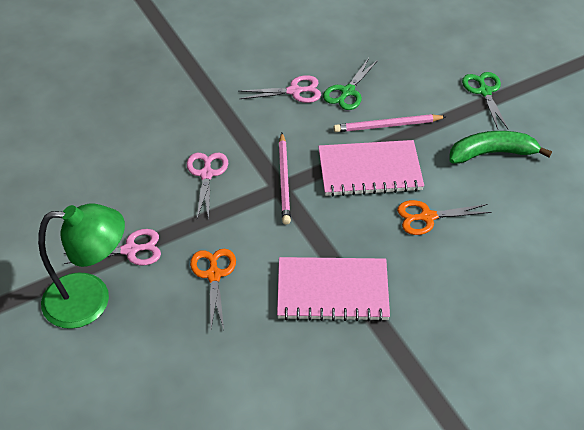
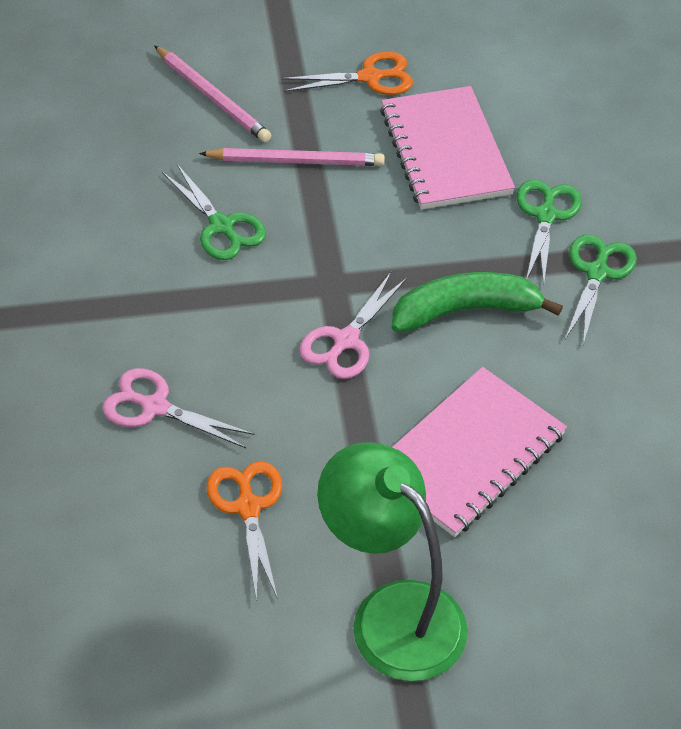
green scissors: [323,58,378,110] [462,72,508,129] = 2 -> [162,164,266,260] [516,180,582,285] [565,234,637,345] = 3
pink scissors: [64,229,161,265] [187,153,228,220] [238,75,321,103] = 3 -> [102,368,255,448] [299,271,407,379] = 2

